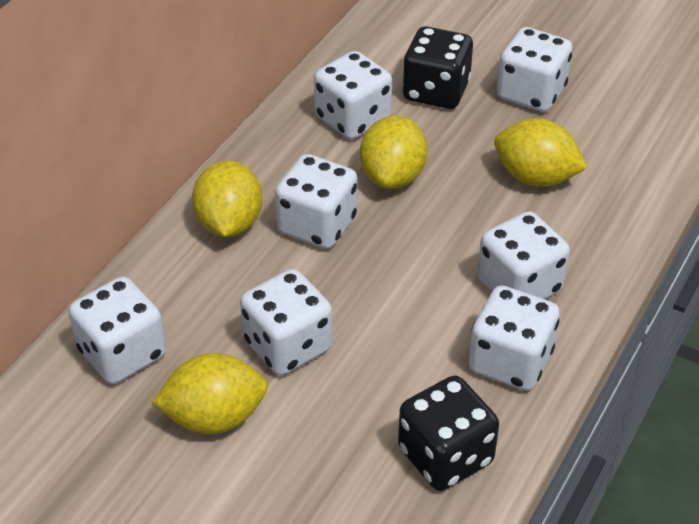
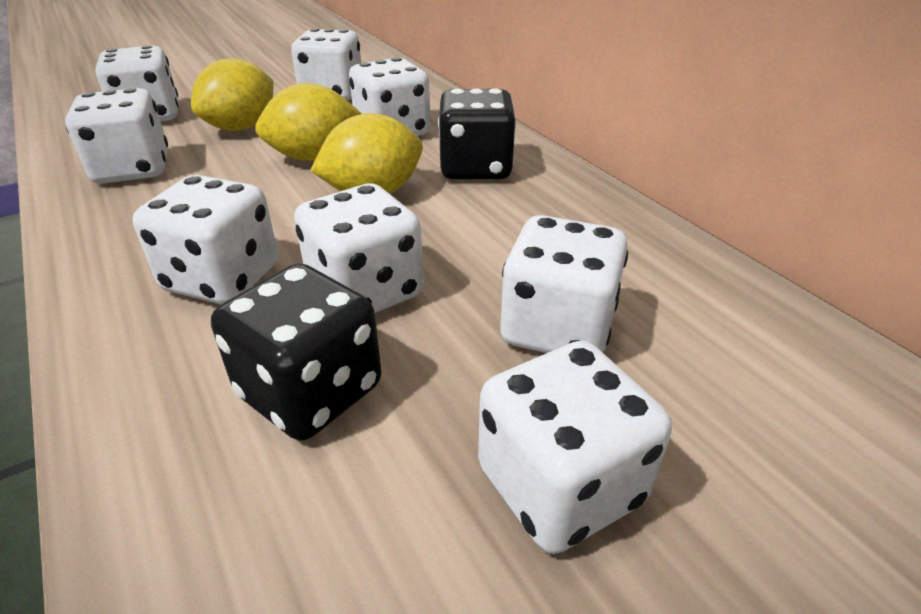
white dice: [69,277,166,384] [240,269,333,375] [275,154,358,249] [314,51,392,139] [469,285,560,391] [477,211,570,299] [497,27,573,112] = 7 -> [65,88,168,184] [95,45,179,121] [132,175,278,304] [291,28,361,100] [294,183,424,313] [349,57,431,136] [478,341,672,554] [500,215,628,353] = 8
yellow lemon: [152,353,268,434] [192,160,262,237] [360,116,427,189] [494,118,587,187] = 4 -> [191,59,274,131] [255,83,362,161] [310,113,423,194] = 3

